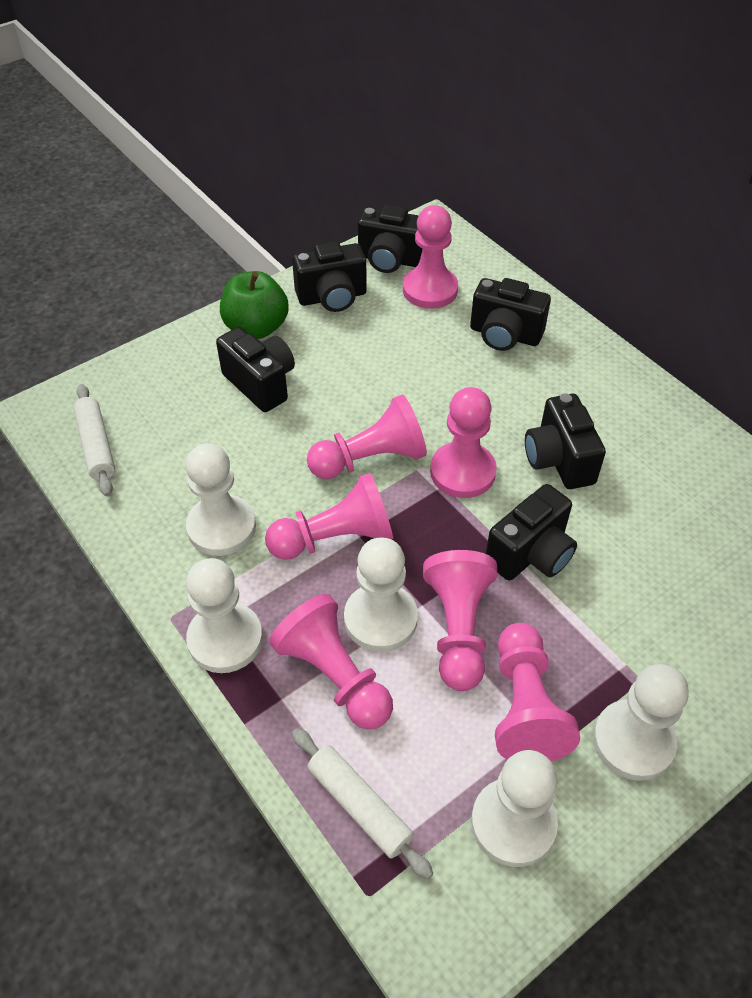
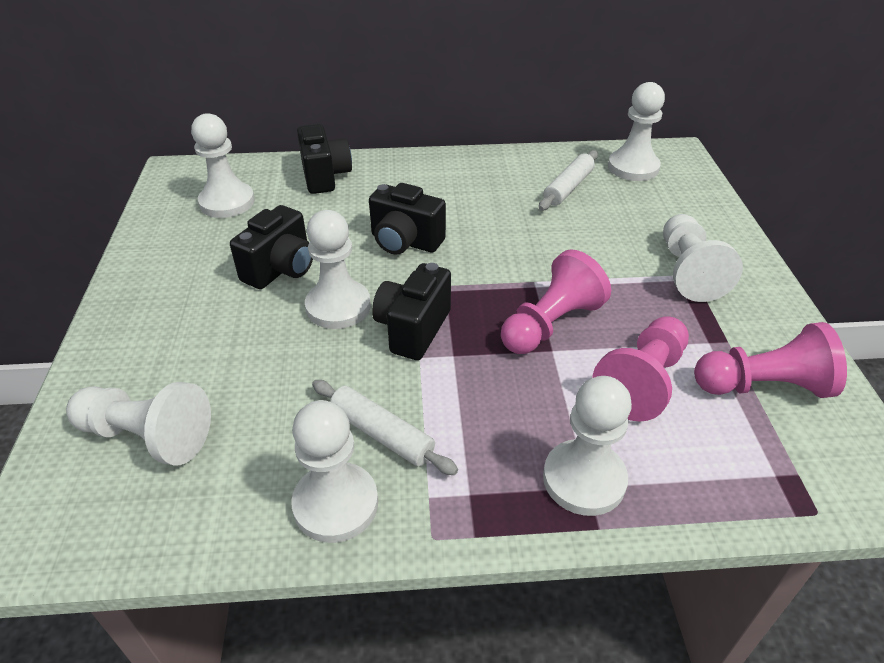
black camera: [216,327,295,412] [292,241,367,312] [358,205,422,273] [470,278,551,351] [486,484,577,581] [525,393,606,489] = 6 -> [230,205,313,289] [297,124,352,194] [369,183,446,255] [372,263,451,360] = 4
green apple: [220,271,289,339] = 1 -> none = 0
pink pawn: [265,473,393,560] [269,594,393,730] [307,394,427,479] [403,205,458,309] [423,550,498,691] [430,387,497,498] [495,623,580,762] = 7 -> [501,249,611,354] [593,316,689,422] [694,322,847,398] = 3
white pawn: [185,443,256,556] [186,558,263,673] [344,537,418,652] [471,750,558,867] [593,664,689,781] = 5 -> [66,382,211,465] [191,113,255,218] [291,400,378,543] [305,210,371,329] [543,376,632,516] [608,82,665,181] [663,214,743,302] = 7

